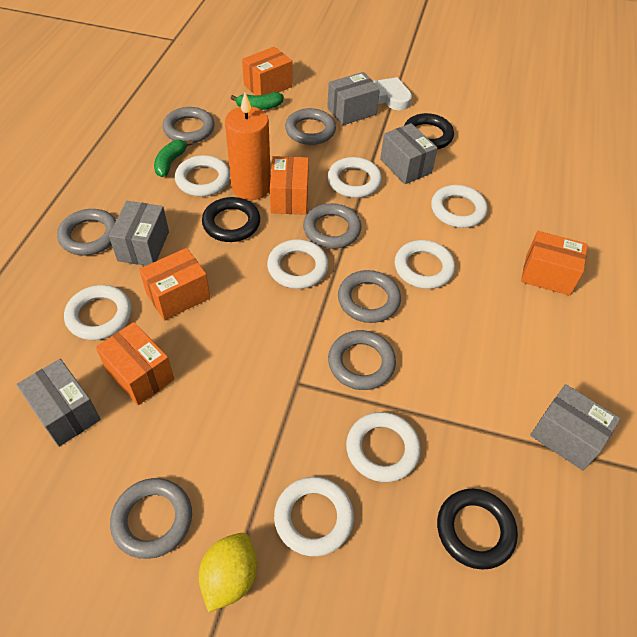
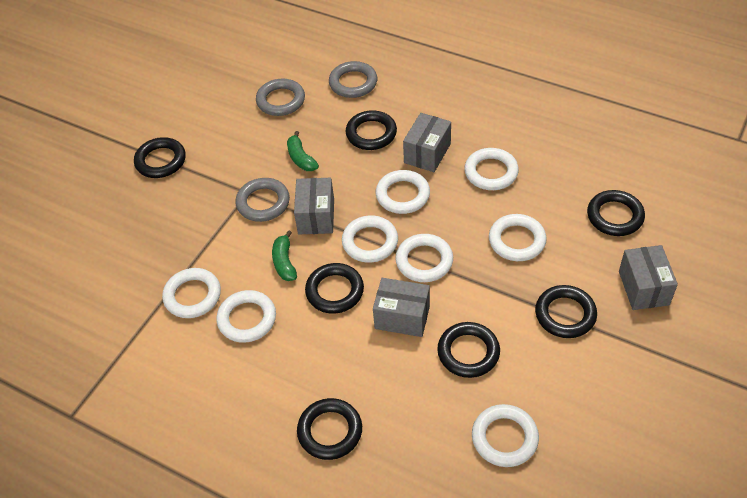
black ring: [202,197,260,242] [404,113,454,149] [437,489,518,570] = 3 -> [134,137,186,178] [297,398,362,460] [305,263,364,314] [345,110,397,150] [437,322,500,378] [535,285,597,338] [587,190,645,236] = 7
grey box: [17,359,101,447] [109,201,169,266] [327,72,380,125] [380,123,438,184] [530,384,621,471] = 5 -> [294,178,334,234] [373,278,430,337] [403,113,451,172] [619,245,678,310] = 4
grey ring: [57,209,116,256] [110,478,192,559] [163,107,215,143] [285,108,336,145] [303,203,361,249] [328,330,396,390] [338,270,401,323] = 7 -> [236,178,290,222] [256,79,305,116] [329,61,377,98] = 3
orange box: [96,322,174,405] [139,248,210,320] [242,47,292,95] [270,156,309,215] [521,231,588,296] = 5 -> none = 0
orange candle: [225,93,271,200] = 1 -> none = 0
white heart: [373,77,412,110] = 1 -> none = 0
yellow lemon: [199,533,257,612] = 1 -> none = 0

